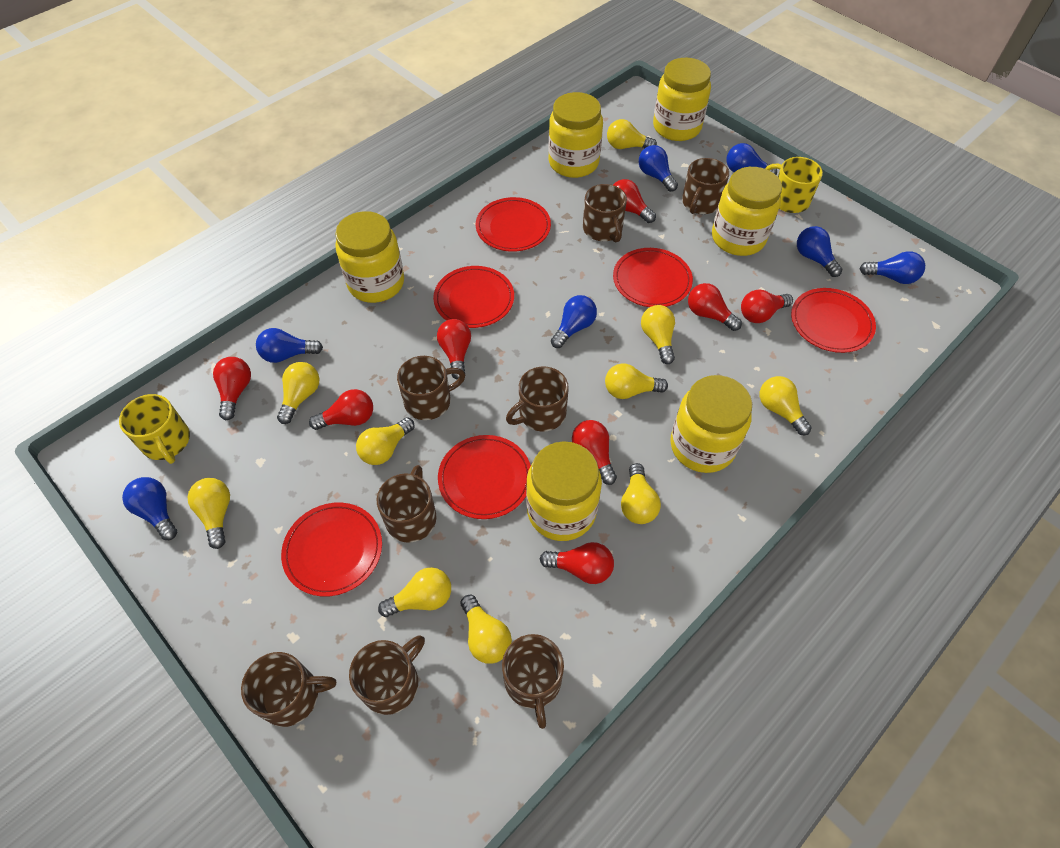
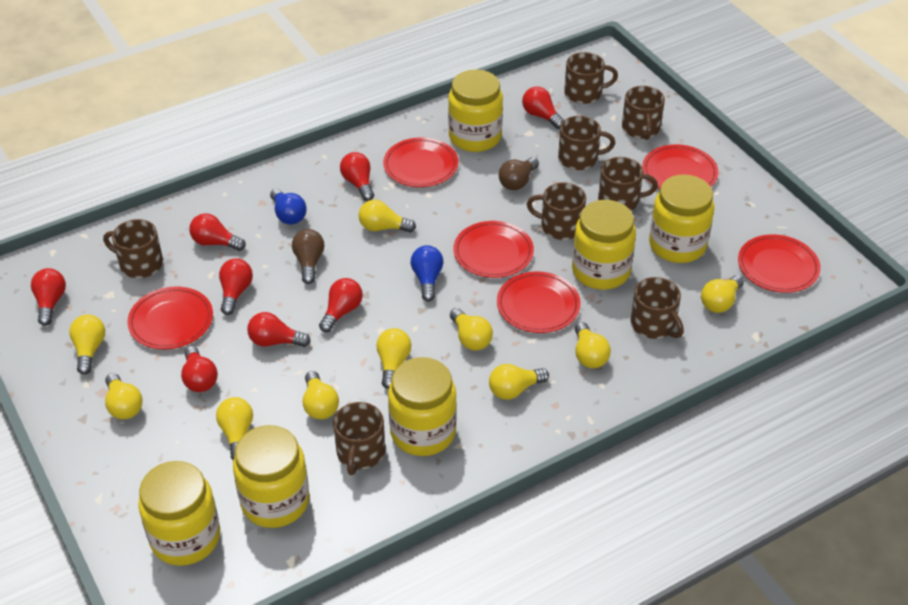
blue light bulb: [122,477,178,540] [256,328,323,363] [551,295,597,348] [639,145,678,192] [726,143,777,175] [797,226,842,277] [859,251,925,284] = 7 -> [270,189,307,225] [411,245,444,302] = 2
brown light bulb: none = 0 -> [292,229,324,284] [499,157,539,190] = 2
yellow mug: [119,394,190,464] [766,157,823,213] = 2 -> none = 0

